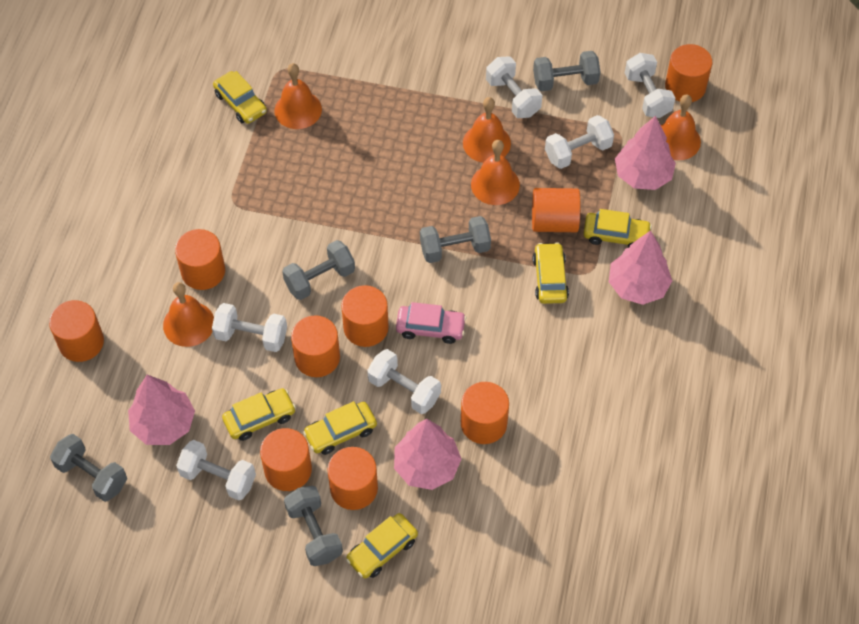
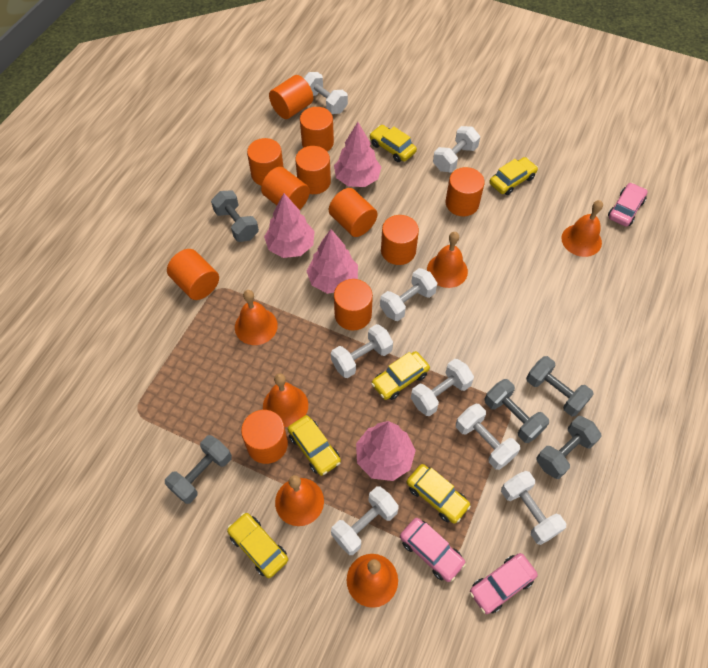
orange bell: [163,282,214,347] [274,63,322,129] [463,97,511,163] [471,140,520,205] [661,95,701,160] = 5 -> [235,290,278,345] [263,373,308,427] [275,475,324,526] [347,554,398,608] [427,232,468,288] [561,200,603,257] = 6
orange cylinder: [49,300,104,362] [175,229,225,290] [260,428,312,491] [291,315,340,377] [328,447,378,510] [341,285,389,347] [461,382,509,444] [532,188,580,232] [665,44,712,102] = 9 -> [167,249,219,300] [241,410,288,464] [247,138,284,186] [261,167,310,210] [269,75,313,119] [295,146,331,194] [300,107,334,152] [329,188,378,237] [334,279,373,330] [381,215,419,265] [446,167,485,216] = 11
pink car: [396,302,466,344] = 1 -> [400,518,466,582] [470,553,538,614] [608,183,648,227] = 3
white dumbbell: [176,440,256,500] [212,303,287,352] [367,349,441,414] [486,57,542,118] [545,115,614,169] [625,53,675,118] = 6 -> [304,72,348,114] [331,324,393,378] [331,486,399,555] [380,268,437,321] [411,359,474,416] [433,126,480,173] [456,404,520,470] [501,471,566,545] = 8

